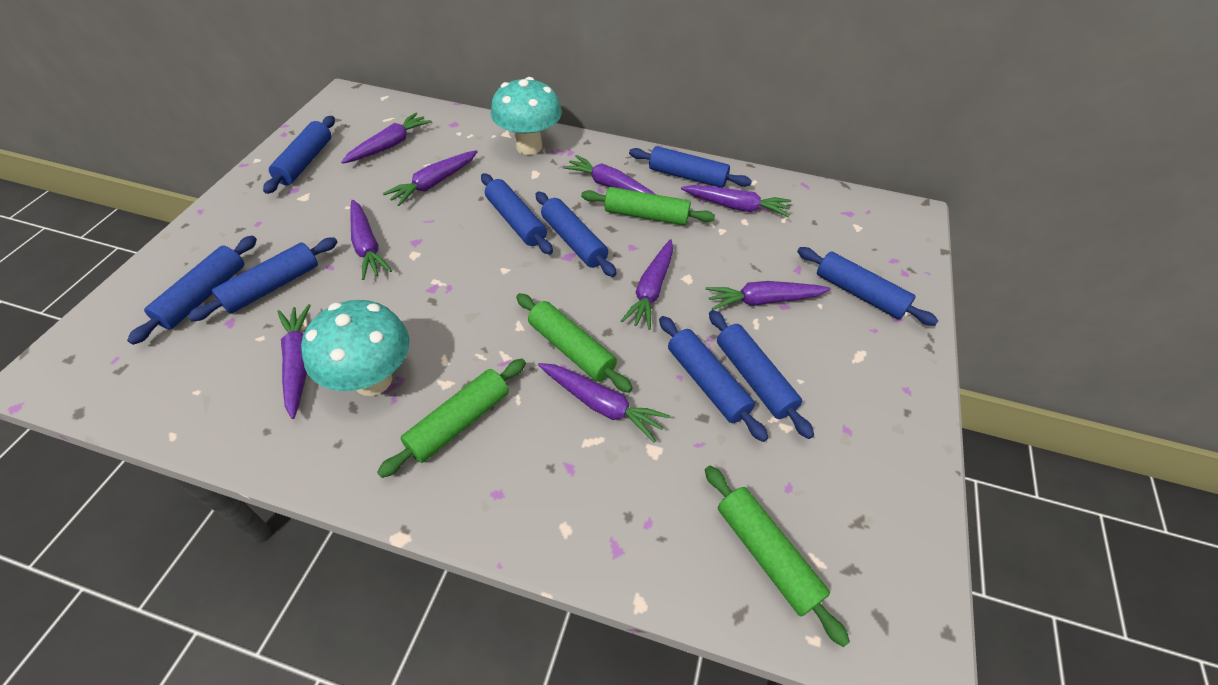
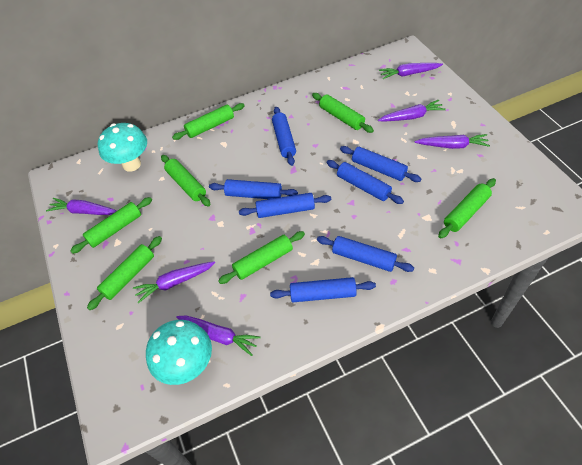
blue rolling pin: [127,236,257,345] [187,237,338,322] [263,116,335,194] [481,173,553,255] [535,192,617,277] [629,146,752,188] [659,316,768,442] [709,310,814,439] [797,247,938,326] = 9 -> [209,179,298,199] [239,193,331,218] [270,277,376,302] [272,107,296,166] [317,236,414,272] [327,160,404,204] [340,146,421,182] = 7
green rolling pin: [377,359,526,478] [516,293,633,393] [581,187,715,225] [705,466,850,647] = 4 -> [70,197,152,254] [87,236,162,310] [161,155,211,206] [172,103,245,140] [218,231,305,284] [312,93,374,133] [438,178,496,238] = 7
purple carrot: [277,304,311,419] [341,113,432,164] [351,200,392,280] [383,150,478,206] [538,363,670,442] [563,155,655,194] [621,239,673,330] [681,185,791,217] [706,281,831,310] = 9 -> [46,198,117,215] [133,261,215,303] [176,316,261,356] [378,100,446,121] [379,63,443,79] [414,134,490,149] = 6

